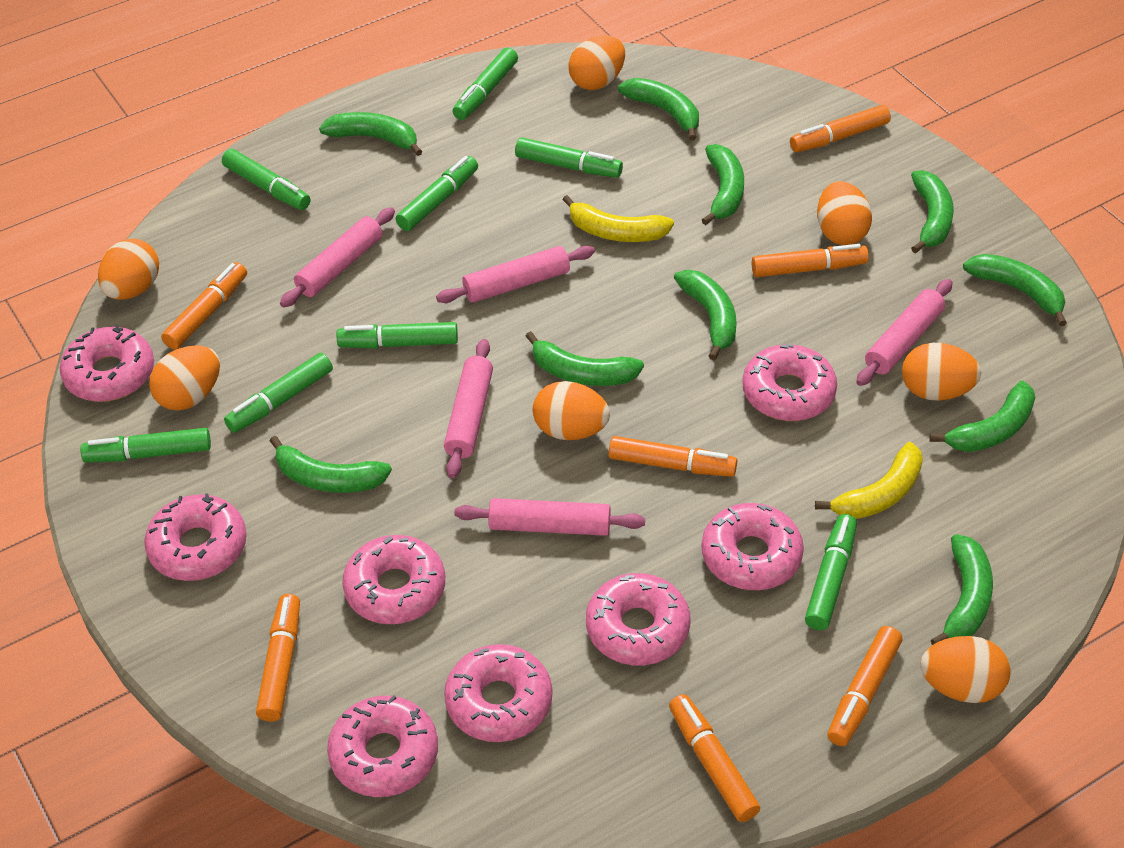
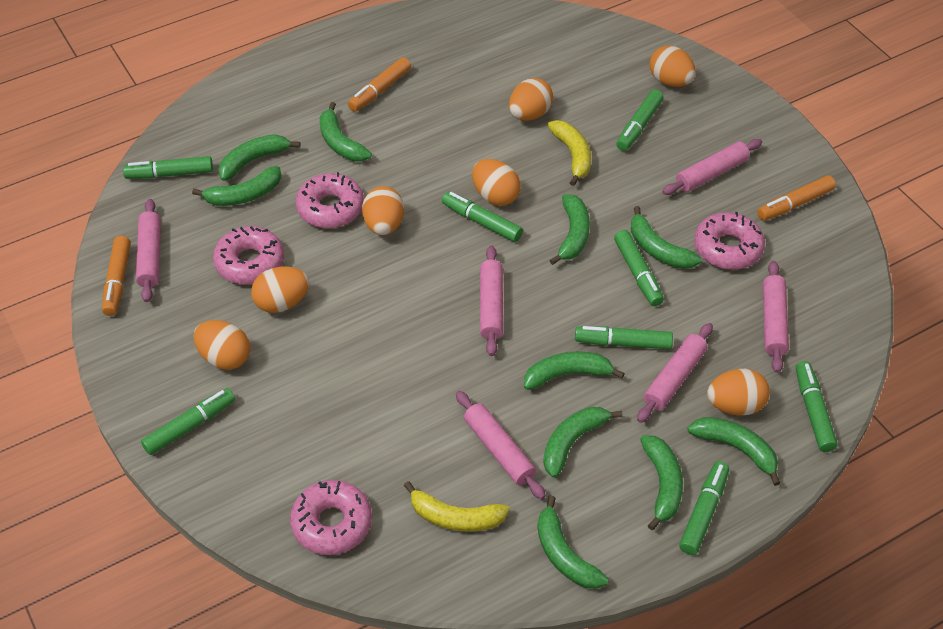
orange marker: [161,262,247,350] [256,594,300,722] [609,436,737,477] [669,694,760,822] [752,244,869,277] [790,105,891,152] [827,626,902,746] = 7 -> [102,236,131,316] [348,57,411,112] [757,175,836,221] = 3
pink donut: [60,325,154,402] [144,493,247,581] [327,695,438,797] [342,535,445,624] [444,644,552,742] [586,573,691,665] [702,503,804,590] [742,344,837,421] = 8 -> [213,226,284,284] [290,480,372,555] [296,172,364,228] [694,212,765,270] = 4
pink rolling pin: [280,207,395,308] [436,246,595,303] [444,339,493,478] [454,498,645,536] [856,279,953,386] = 5 -> [136,199,161,302] [456,391,546,500] [480,246,503,356] [637,323,713,423] [662,139,762,195] [763,261,789,373] = 6

